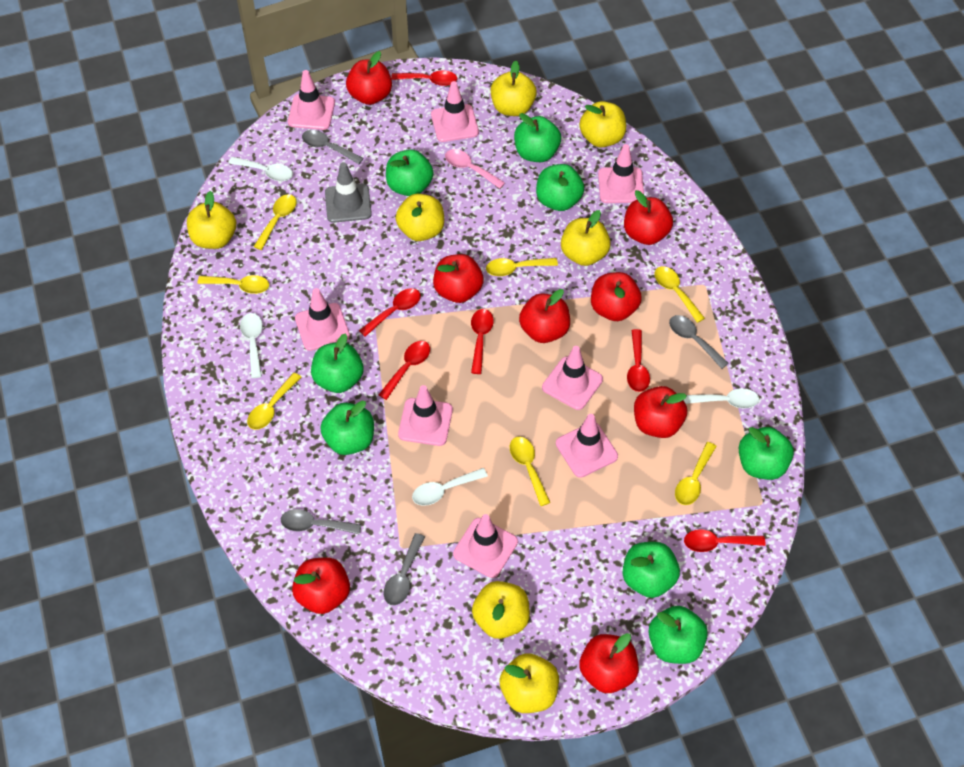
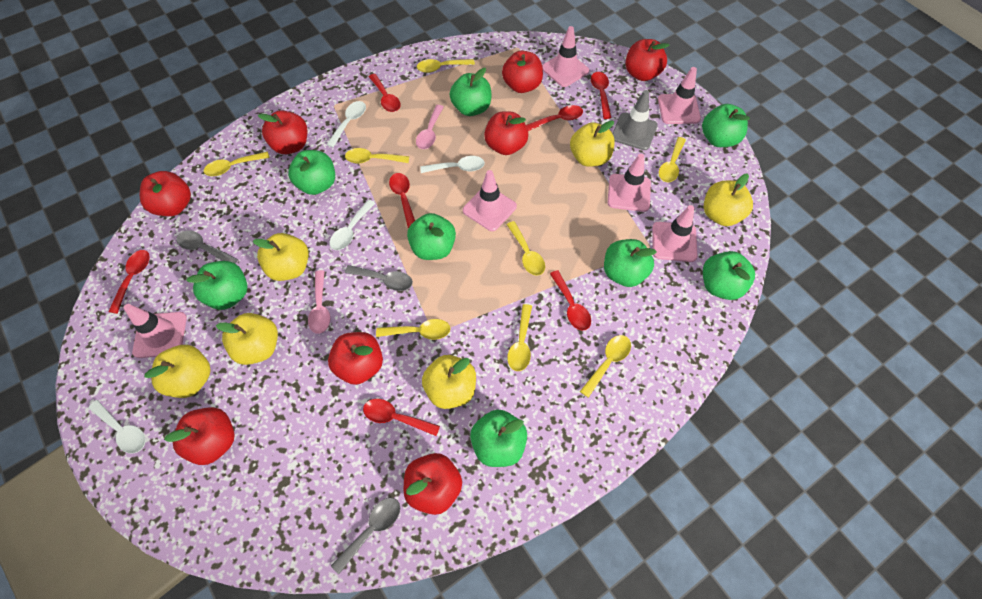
grey spoon: [281,509,361,535] [302,130,364,164] [384,533,425,606] [669,315,729,369] = 4 -> [176,230,238,264] [331,498,400,574] [345,265,413,291] = 3
pink spoon: [445,149,505,189] = 1 -> [308,270,331,334] [416,105,444,149] = 2
pink traffic cone: [288,70,335,130] [295,288,350,351] [398,385,453,446] [431,81,479,142] [453,514,518,578] [542,346,603,410] [556,414,618,478] [598,144,644,203] = 8 -> [124,304,187,358] [463,170,517,231] [542,26,589,87] [608,154,651,212] [652,205,697,262] [658,67,701,124] = 6
red spoon: [359,288,421,337] [379,341,430,400] [391,70,457,86] [471,309,494,374] [627,329,650,392] [684,529,766,552] = 6 -> [108,250,150,314] [363,399,440,436] [369,74,401,112] [389,173,415,228] [526,105,583,131] [550,270,591,331] [591,72,611,119] = 7
yellow apple: [187,191,236,249] [396,194,444,241] [472,581,530,639] [491,61,537,116] [500,653,559,713] [561,210,611,266] [579,101,626,148] = 7 -> [144,345,211,398] [216,313,278,365] [253,233,309,281] [422,355,476,409] [570,120,615,167] [704,174,753,226] = 6
yellow spoon: [197,275,269,294] [247,372,302,430] [254,194,297,250] [486,258,558,276] [510,437,551,506] [655,266,705,323] [675,442,717,505] = 7 -> [204,152,270,176] [345,148,409,164] [376,319,450,340] [417,59,475,73] [506,221,545,276] [507,304,532,371] [580,335,631,398] [659,137,686,182] = 8

